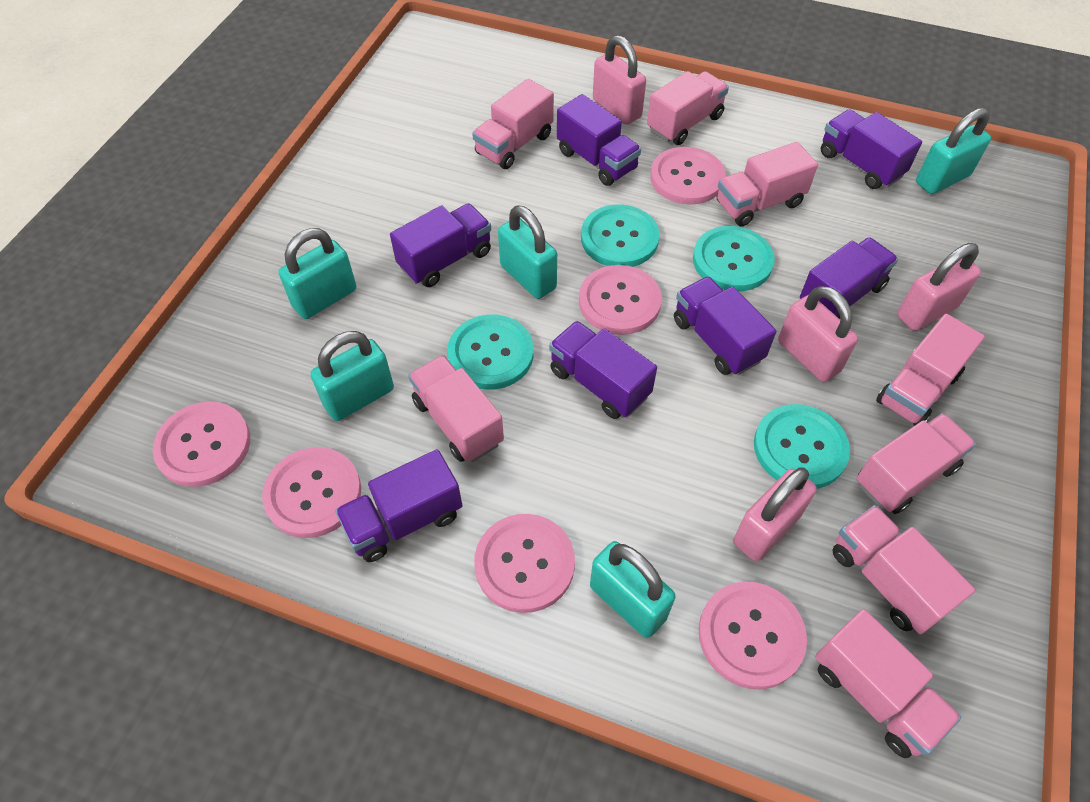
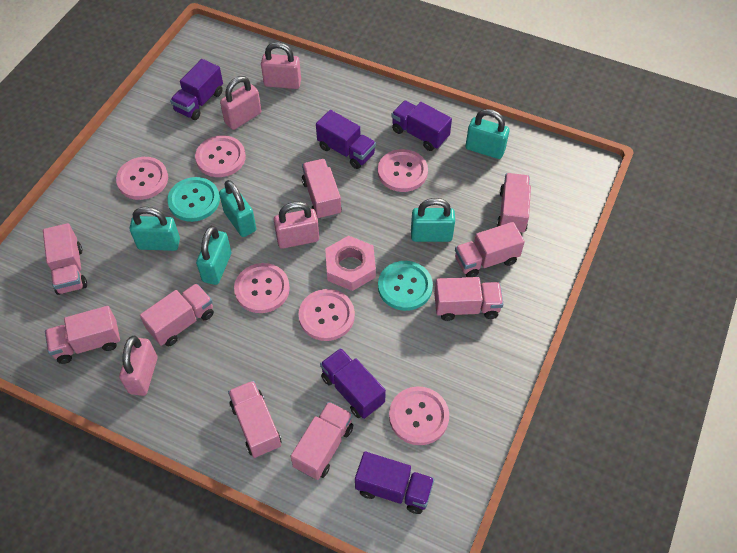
pink nut: none = 0 -> [325,236,376,291] = 1
pink truck: [408,355,504,462] [472,79,554,169] [647,71,729,145] [717,142,818,227] [815,609,961,758] [832,505,975,634] [856,413,976,514] [876,314,985,426] = 8 -> [43,223,87,295] [45,306,120,364] [140,283,214,346] [228,381,281,458] [291,401,353,480] [302,159,342,220] [434,277,503,321] [455,222,525,277] [497,173,531,234] = 9
purple truck: [335,449,463,562] [390,203,491,287] [549,321,657,419] [557,94,641,186] [674,276,776,375] [800,237,898,319] [821,109,922,189] = 7 -> [170,59,223,120] [316,110,376,169] [320,348,386,419] [355,451,434,514] [391,100,452,151] = 5
turquoise button: [447,314,534,390] [581,204,660,267] [693,226,775,291] [754,404,850,489] = 4 -> [167,177,220,222] [378,261,433,311] = 2

